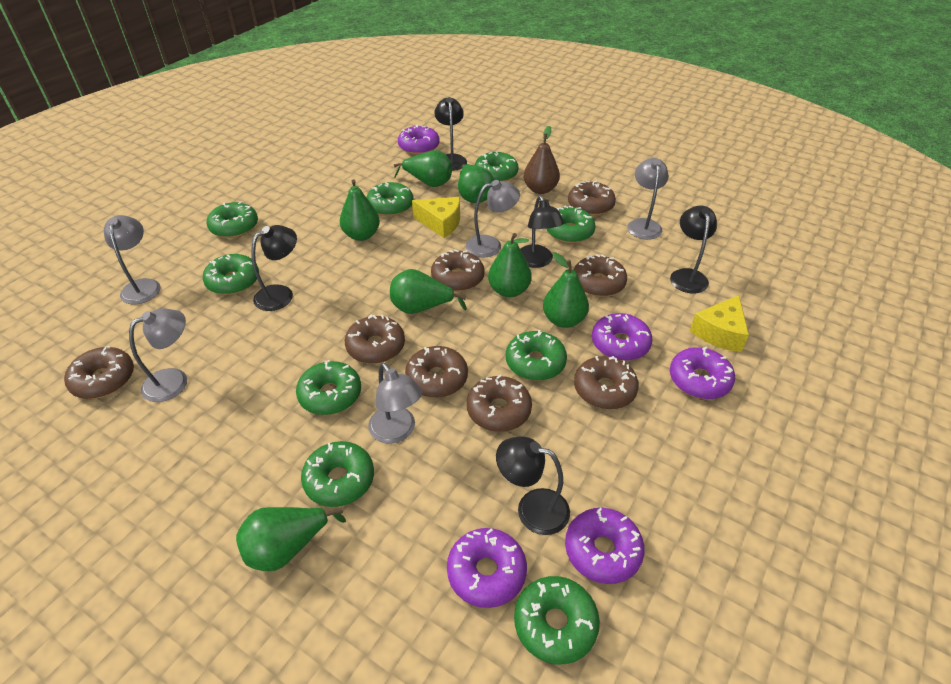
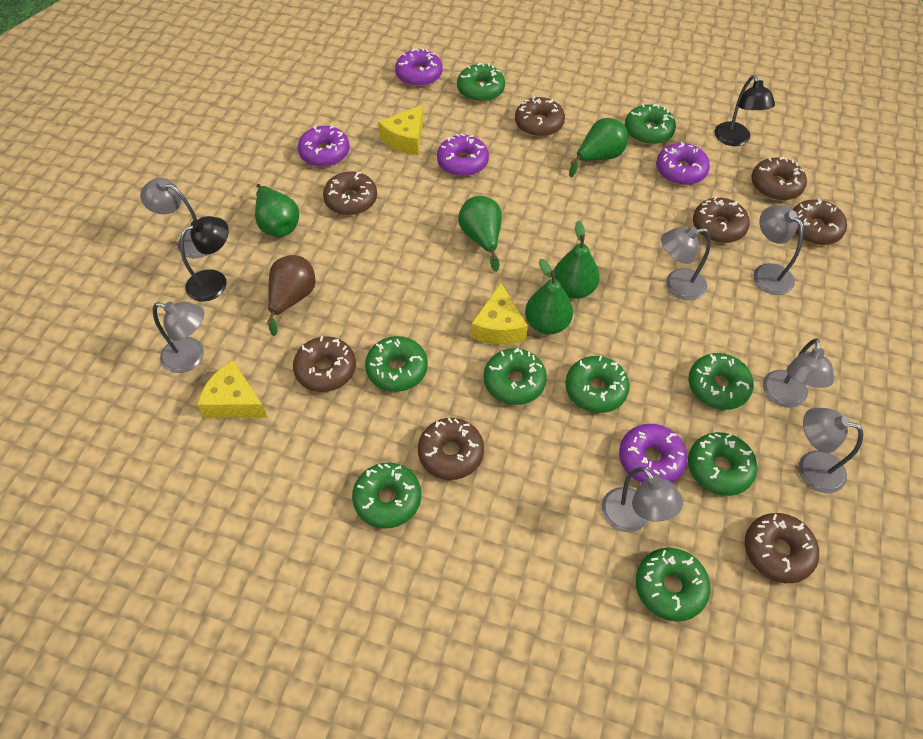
black lamp: [251,225,297,311] [434,97,467,171] [496,436,570,535] [520,195,564,268] [670,206,717,294] = 5 -> [180,216,229,302] [715,75,775,146] = 2
green pear: [236,507,346,571] [340,179,380,241] [390,269,467,314] [394,150,452,187] [458,164,494,203] [488,233,532,297] [543,252,589,328] = 7 -> [255,184,299,237] [458,196,502,272] [525,259,573,335] [554,220,600,299] [569,118,628,177] = 5
grey lamp: [104,215,161,304] [129,308,187,402] [368,363,422,444] [466,180,520,257] [628,158,669,240] = 5 -> [140,178,209,258] [153,302,204,373] [602,467,683,532] [661,226,711,300] [753,205,804,295] [763,338,834,408] [798,408,863,493] = 7
yellow cheese: [412,197,460,238] [690,295,749,352] = 2 -> [197,360,268,418] [378,105,423,155] [471,283,528,345] = 3

